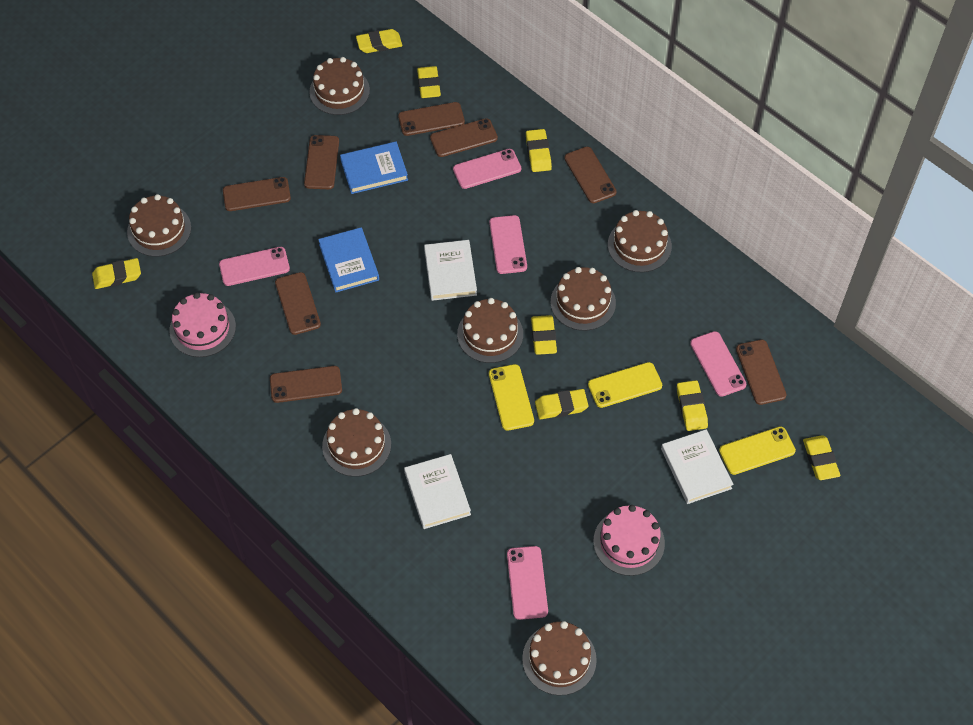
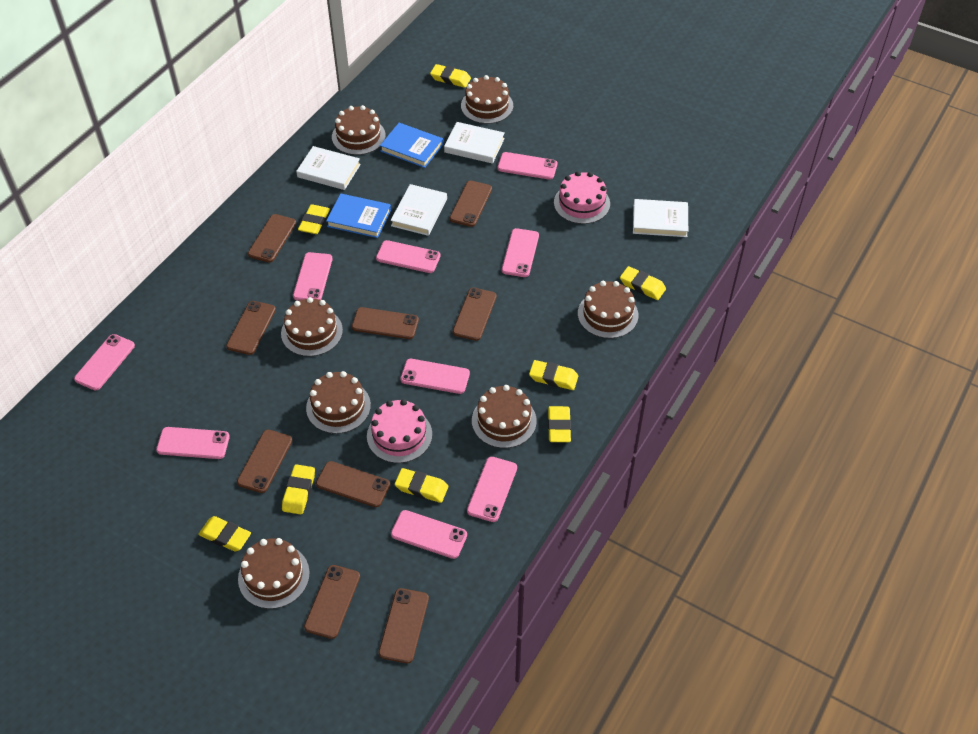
brown phone: [223,177,291,211] [270,366,342,403] [275,272,321,335] [304,135,339,189] [398,102,465,136] [430,118,498,157] [564,147,617,203] [736,340,787,405] = 8 -> [226,301,276,355] [237,430,292,493] [248,214,296,263] [304,565,360,639] [316,461,390,507] [352,307,419,339] [379,588,429,663] [450,181,492,227] [453,288,497,341] = 9
pink phone: [219,247,290,286] [453,149,521,189] [489,215,527,274] [507,546,548,620] [690,331,746,397] = 5 -> [74,334,135,390] [156,427,230,459] [293,252,333,301] [376,240,440,273] [391,510,467,559] [400,359,470,394] [467,457,517,522] [498,152,557,180] [502,228,539,277] = 9
white book: [404,454,471,529] [424,240,477,301] [661,429,734,504] = 3 -> [296,146,361,190] [390,184,447,236] [444,122,505,164] [633,199,688,237] = 4
yellow phone: [489,364,534,431] [588,362,662,408] [719,426,796,475] = 3 -> none = 0

